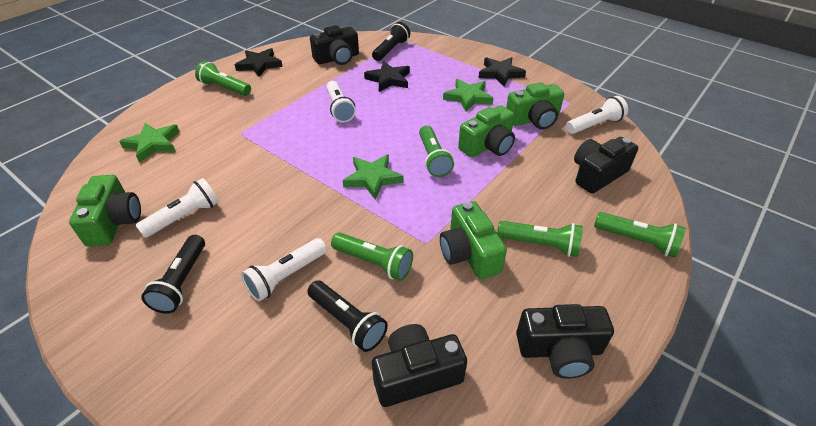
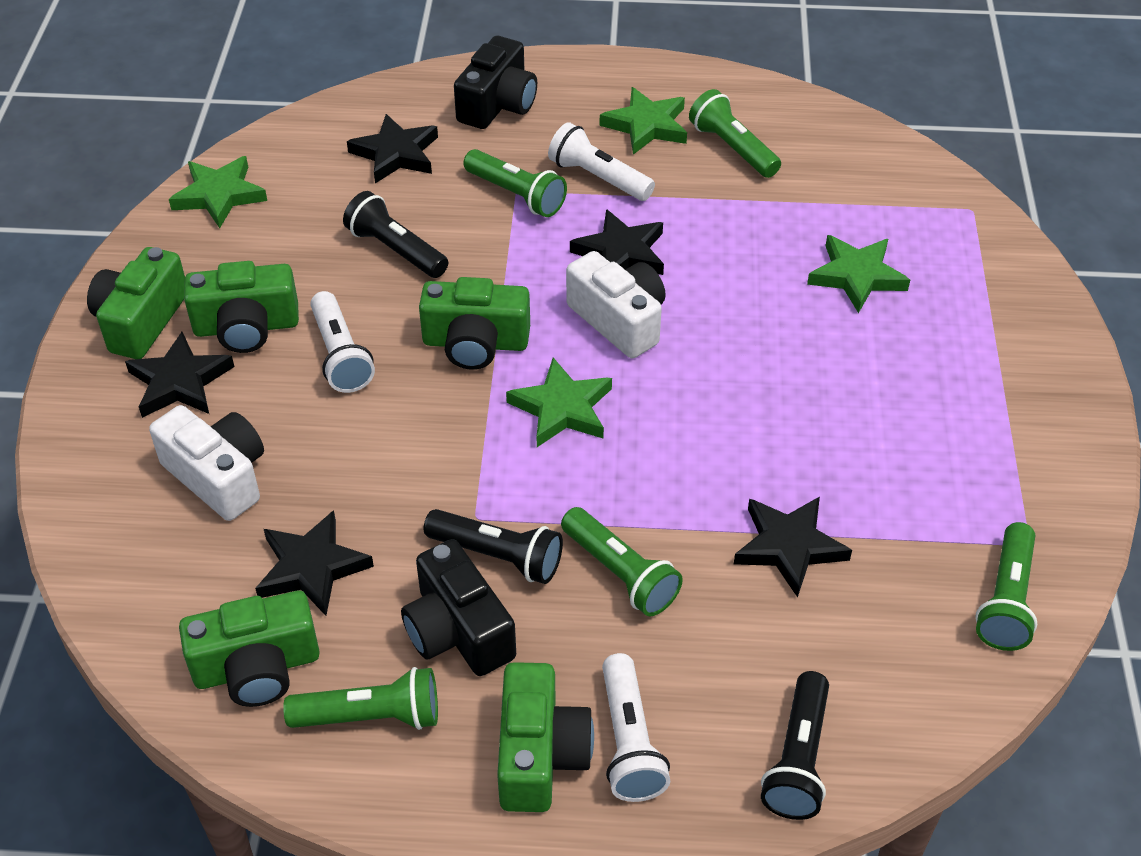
black camera: [310,25,359,65] [372,324,467,407] [516,304,614,379] [574,137,638,194] = 4 -> [401,539,516,676] [454,36,537,129] = 2
black star: [234,48,283,77] [364,61,410,92] [479,57,526,87] = 3 -> [125,332,234,418] [255,510,374,616] [347,114,438,183] [570,209,664,275] [734,497,852,598] = 5
green camera: [69,175,141,247] [440,201,507,279] [458,105,515,157] [506,82,564,130] = 4 -> [87,247,185,359] [179,591,320,707] [184,261,299,353] [419,277,530,370] [497,662,594,812] = 5
green star: [119,123,180,163] [343,154,404,200] [443,79,493,112] = 3 -> [169,156,267,228] [506,358,612,447] [599,87,687,155] [807,235,910,313] = 4
white camera: none = 0 -> [149,405,264,521] [566,251,666,358] = 2
white flashlight: [136,178,219,238] [241,238,327,302] [326,81,356,122] [566,96,628,134] = 4 -> [310,291,375,393] [548,122,655,201] [602,653,670,802] = 3

